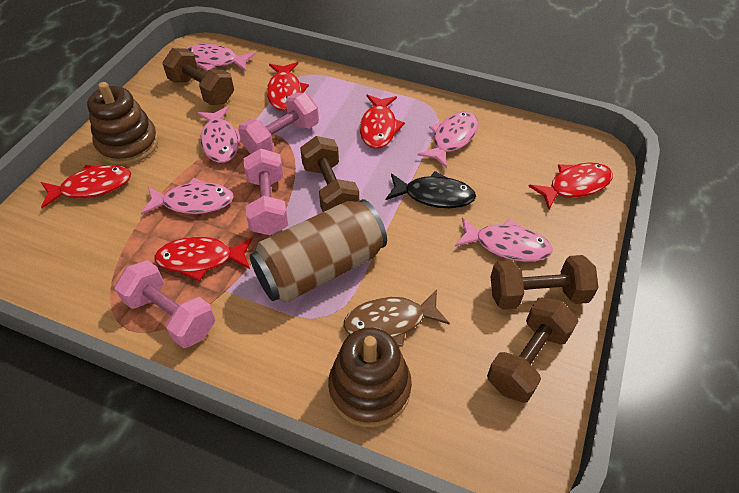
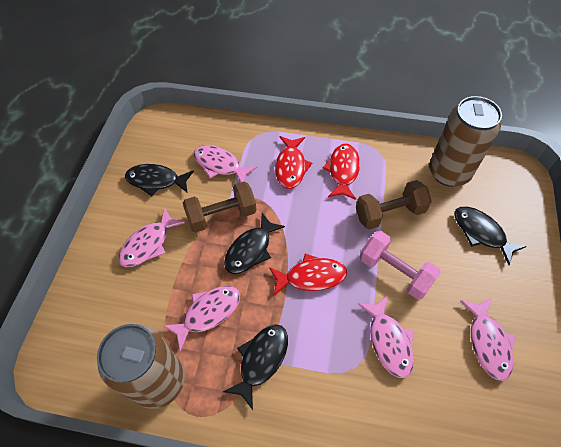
black fish: [386,171,476,208] = 1 -> [125,164,194,196] [223,324,288,410] [224,213,285,274] [454,207,527,265] = 4
brown can: [250,199,387,302] = 1 -> [97,324,185,409] [429,96,502,187] = 2
brown dumbbell: [162,48,234,105] [300,136,359,212] [487,298,578,403] [491,255,599,310] = 4 -> [183,182,257,233] [356,180,432,230] = 2
brown fish: [344,290,450,347] = 1 -> none = 0
brown stacking toy: [87,82,159,165] [328,328,412,427] = 2 -> none = 0
pink dumbbell: [114,260,215,348] [238,93,319,154] [244,149,288,235] = 3 -> [360,231,441,300] = 1
red fish: [41,165,131,208] [154,237,253,281] [267,62,309,111] [360,95,405,149] [528,162,613,209] = 5 -> [269,254,347,296] [275,136,312,189] [322,143,360,200] = 3

